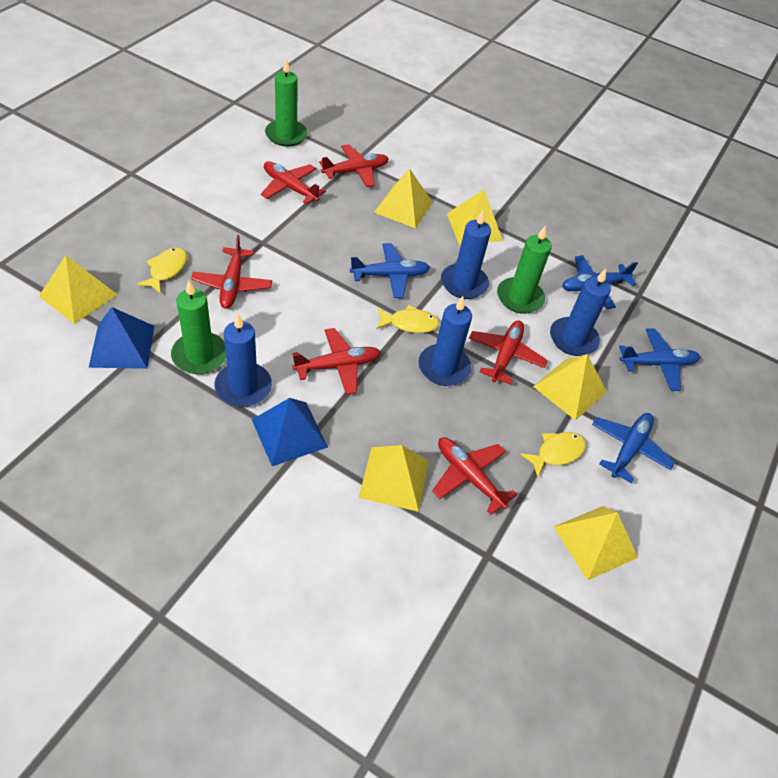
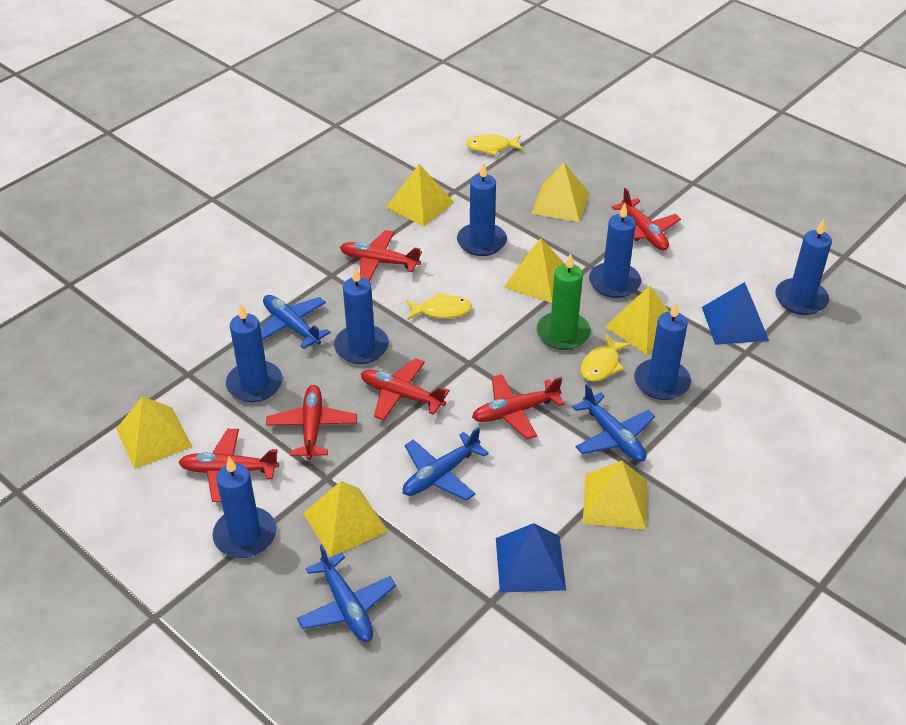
blue candle: [215,314,272,407] [418,296,472,386] [441,210,491,299] [550,269,611,356] = 4 -> [212,457,276,558] [226,304,283,402] [334,266,389,364] [457,163,507,256] [589,203,641,298] [634,301,691,400] [775,219,832,315] = 7
green candle: [171,280,226,374] [265,59,308,147] [497,225,552,314] = 3 -> [536,253,591,350] = 1
yellow pyramid: [39,255,118,324] [359,445,429,512] [374,169,433,228] [447,190,503,245] [533,354,607,421] [554,506,638,581] = 6 -> [116,396,192,469] [303,481,388,557] [386,164,455,227] [504,238,565,303] [531,162,589,222] [583,461,647,530] [605,286,669,355] = 7

